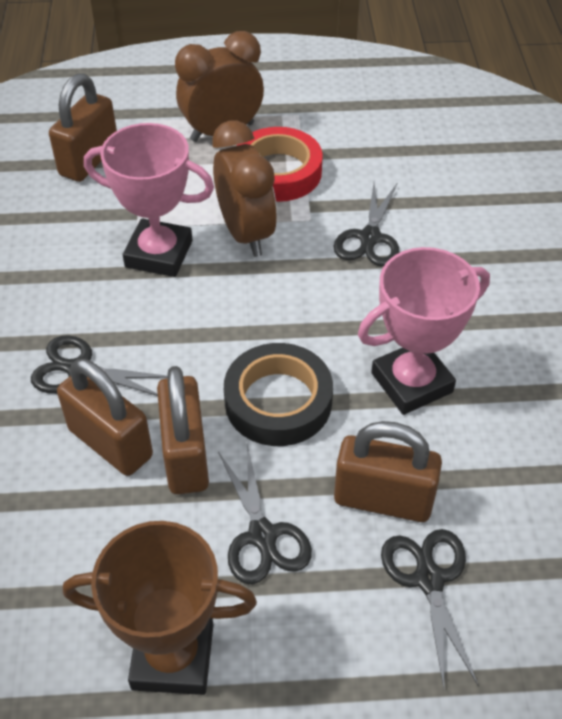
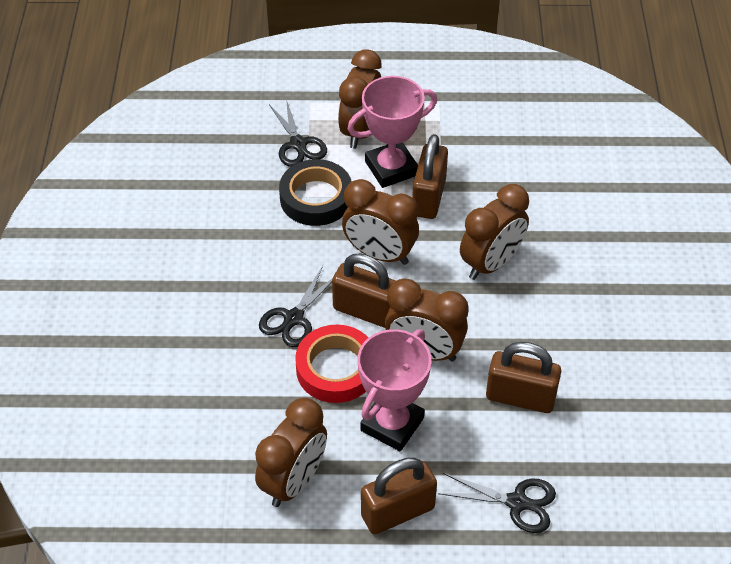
black scissors: [31,335,167,396] [218,444,312,584] [333,182,400,267] [381,529,478,689] = 4 -> [259,266,332,347] [269,99,327,167] [438,473,556,533] = 3
brown clock: [175,31,264,142] [212,120,277,257] = 2 -> [255,398,327,507] [338,49,382,149] [342,179,419,265] [385,279,469,362] [460,184,529,280] = 5
brown trophy: [63,521,257,695] = 1 -> none = 0

